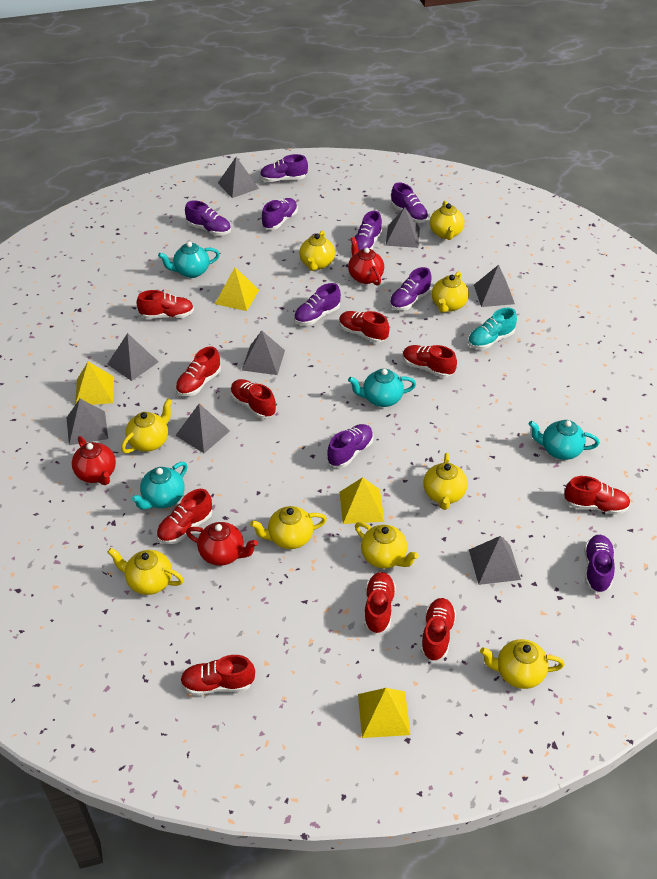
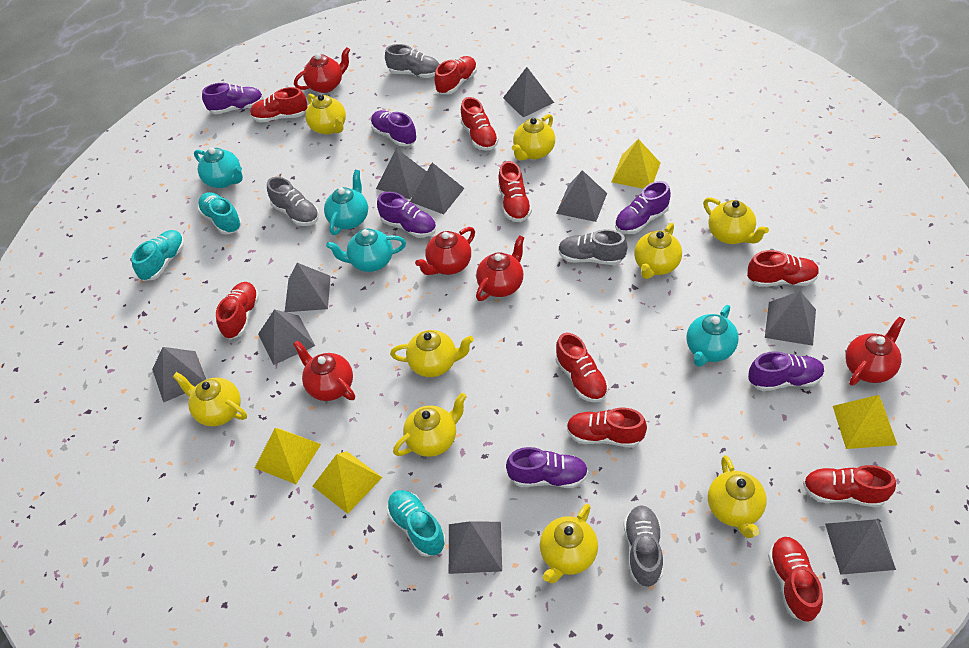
grey pyramid: [67,399,108,445] [107,333,159,381] [175,404,230,453] [218,157,259,198] [242,330,285,375] [386,207,420,248] [469,536,521,585] [474,265,515,307] = 8 -> [152,347,206,402] [258,309,315,365] [285,263,331,312] [376,148,427,199] [410,163,465,214] [449,521,502,574] [503,67,554,118] [556,170,607,222] [765,291,816,346] [825,519,896,575] = 10
grey shoe: none = 0 -> [267,177,319,226] [385,44,440,78] [558,229,627,265] [624,505,663,587] = 4
purple shoe: [185,200,231,235] [260,154,308,182] [262,198,298,230] [294,283,341,325] [327,424,374,467] [350,211,382,251] [389,267,432,310] [391,182,428,223] [584,535,615,593] = 9 -> [202,83,263,114] [371,110,417,147] [377,192,436,238] [506,447,588,488] [615,181,671,234] [748,351,825,391] = 6
red teapot: [72,436,116,485] [186,522,258,566] [348,237,384,286] = 3 -> [293,340,355,401] [294,47,350,93] [415,227,475,275] [476,235,524,301] [846,316,905,386] = 5
turquoise shoe: [468,308,517,349] = 1 -> [131,230,185,281] [198,192,242,235] [387,490,446,557] = 3

